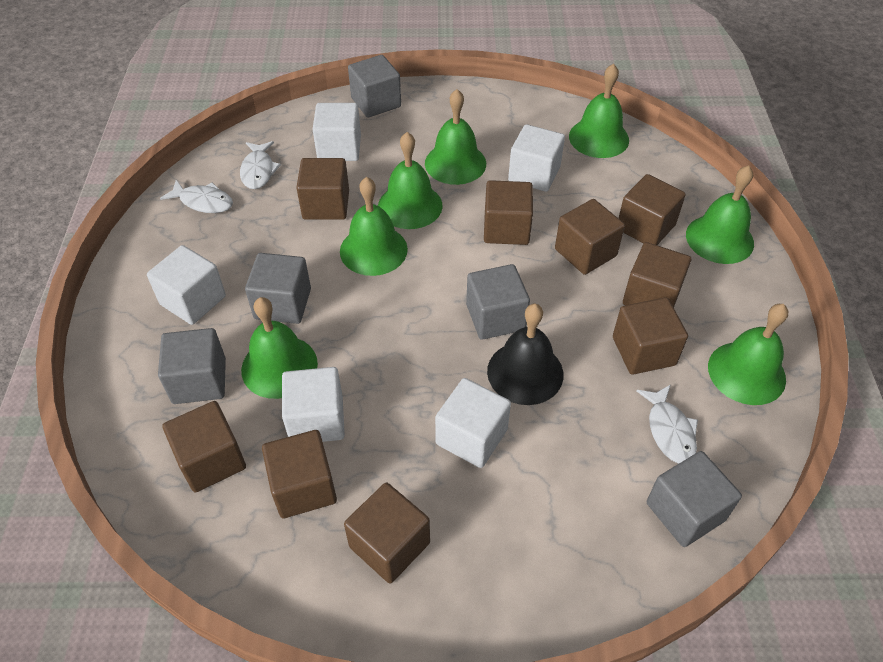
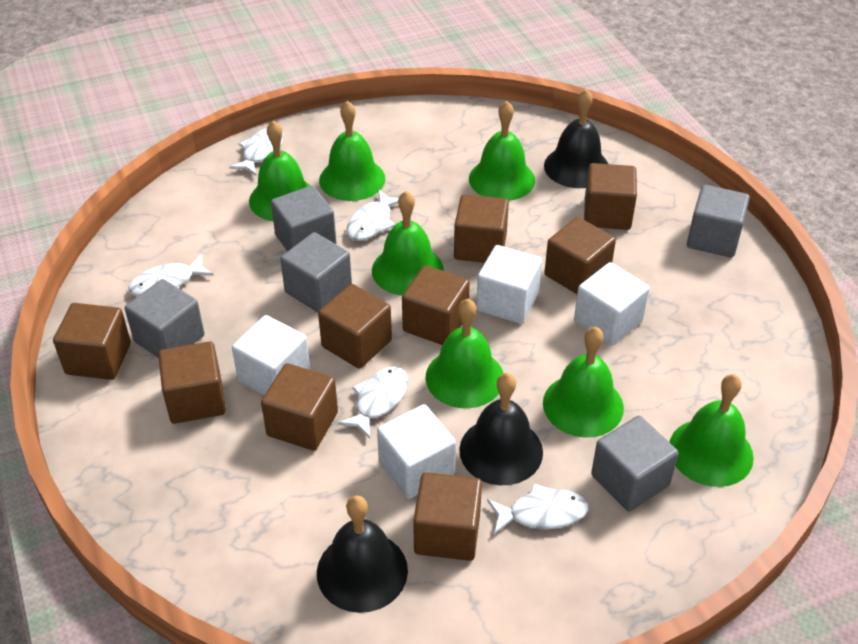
black bell: [487,304,563,405] = 1 -> [317,496,408,613] [459,373,543,485] [544,89,608,188] = 3
white cube: [147,245,226,325] [282,367,345,442] [313,103,361,161] [435,378,511,468] [508,124,565,192] = 5 -> [232,315,310,395] [377,404,456,499] [476,245,542,324] [574,262,650,346] = 4
white fish: [160,180,233,213] [240,141,281,189] [636,384,698,464] = 3 -> [128,254,214,296] [229,128,284,175] [338,367,408,439] [347,189,399,241] [487,483,589,534] = 5

